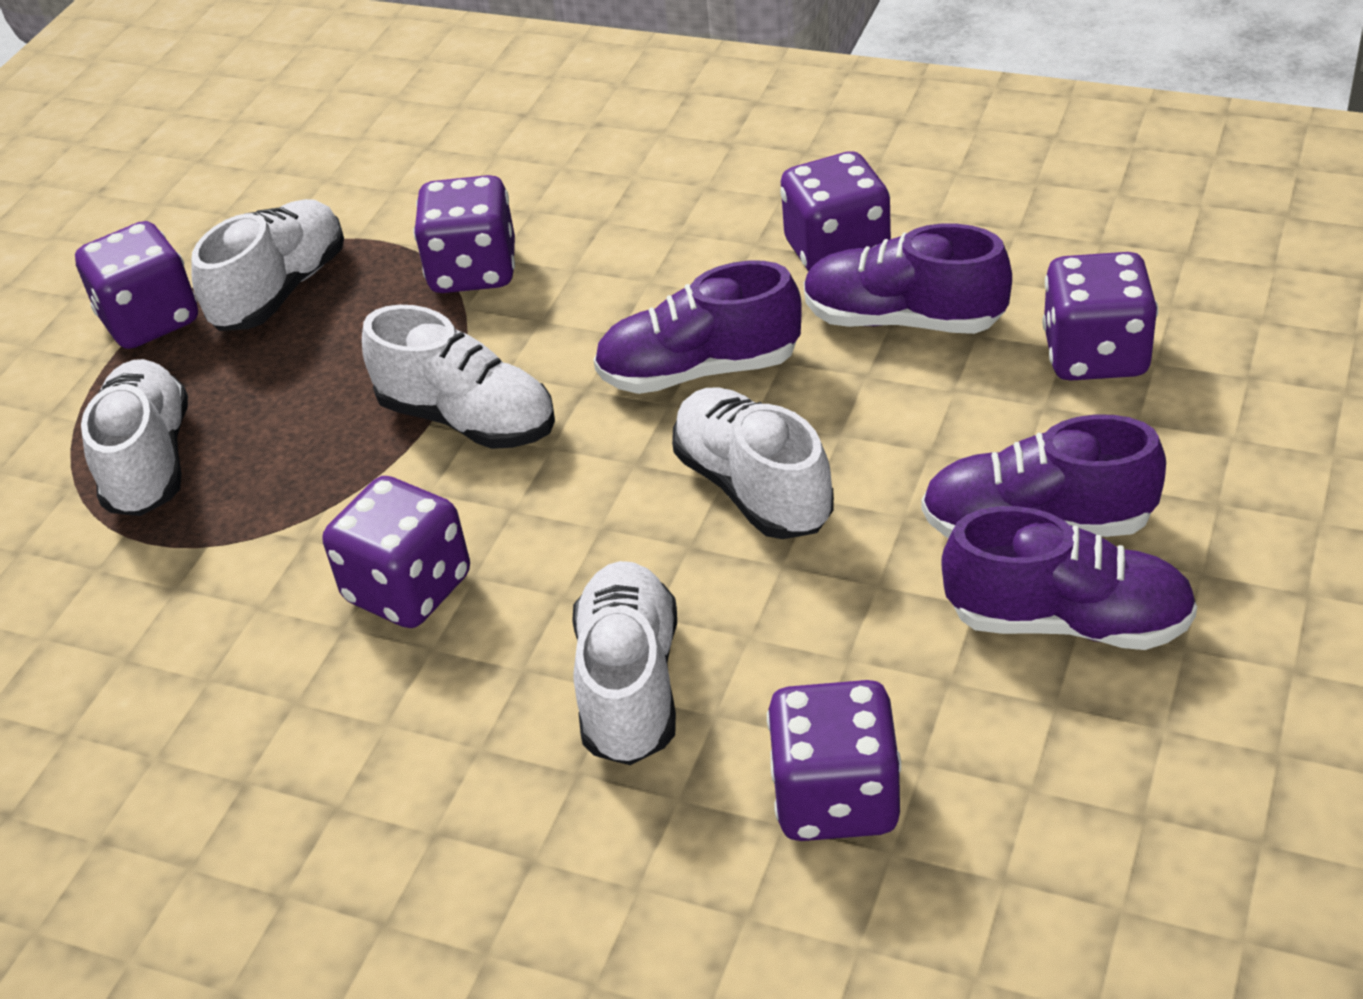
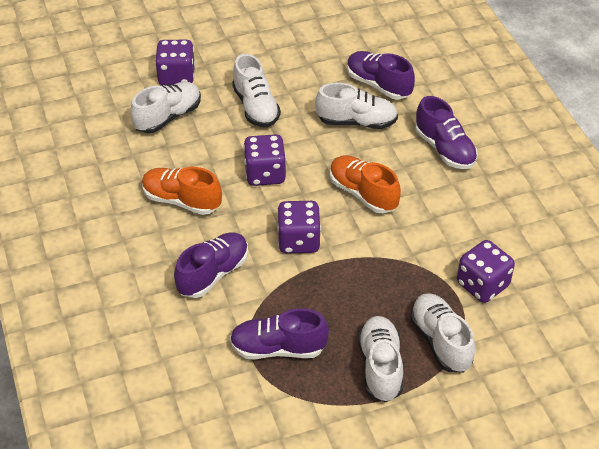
orange shoe: none = 0 -> [142,167,222,215] [330,155,401,214] = 2
purple dice: [75,221,198,349] [323,476,470,628] [413,175,515,293] [767,680,901,841] [780,151,891,272] [1043,252,1158,381] = 6 -> [155,40,195,85] [243,134,286,186] [277,201,321,254] [457,240,515,303] = 4

